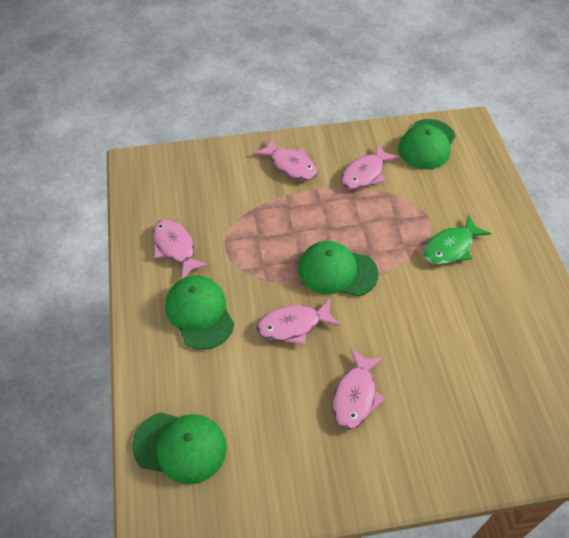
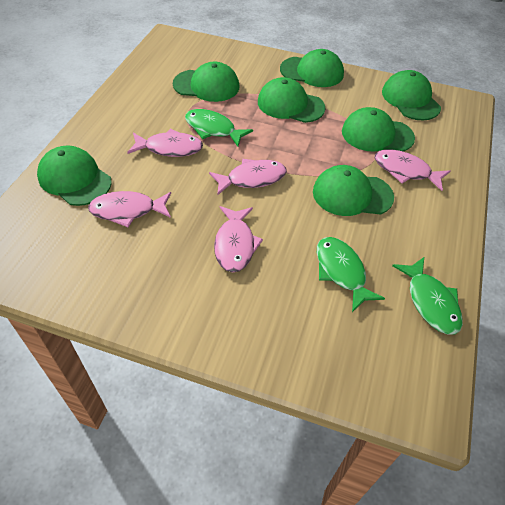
green cap: [132,412,227,485] [165,276,234,350] [298,241,378,296] [398,119,456,169] = 4 -> [37,146,112,206] [173,61,239,102] [258,77,326,123] [280,49,344,87] [313,165,394,216] [342,107,415,151] [382,70,441,120] = 7
green fish: [423,215,491,265] = 1 -> [185,109,253,147] [317,237,385,312] [392,257,463,335] = 3

